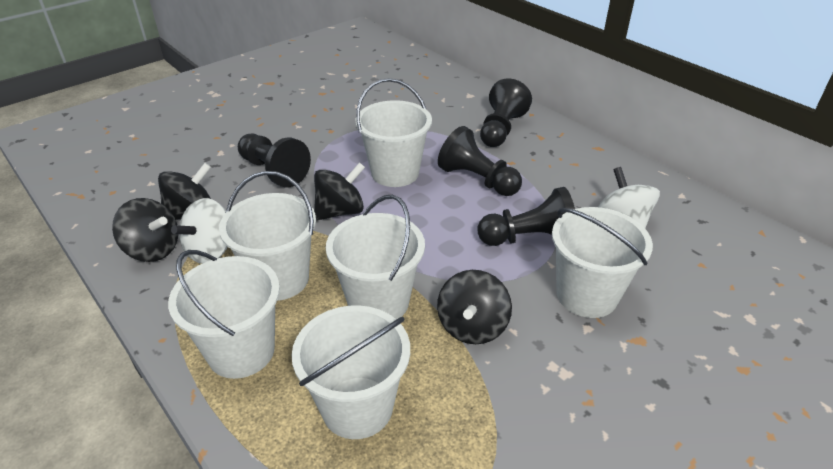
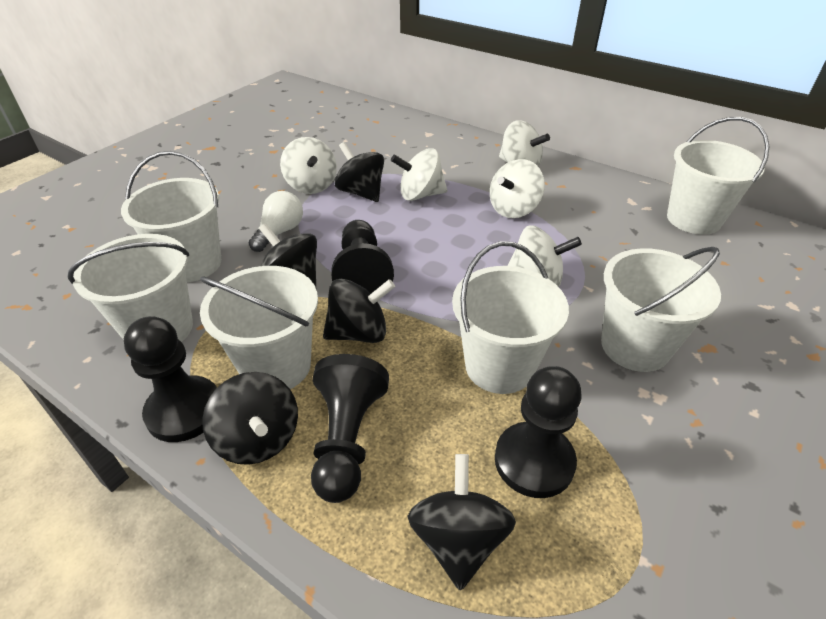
black spinning top: [112,198,178,262] [158,163,211,220] [314,162,365,221] [437,270,512,344] = 4 -> [202,372,298,465] [259,223,317,288] [323,279,395,343] [334,142,384,202] [407,454,516,590] = 5
white light bulb: none = 0 -> [249,191,303,252] = 1
white spinning top: [171,198,227,264] [598,167,660,228] = 2 -> [280,137,337,194] [391,148,447,201] [490,159,545,218] [499,120,550,167] [507,225,582,287] = 5

